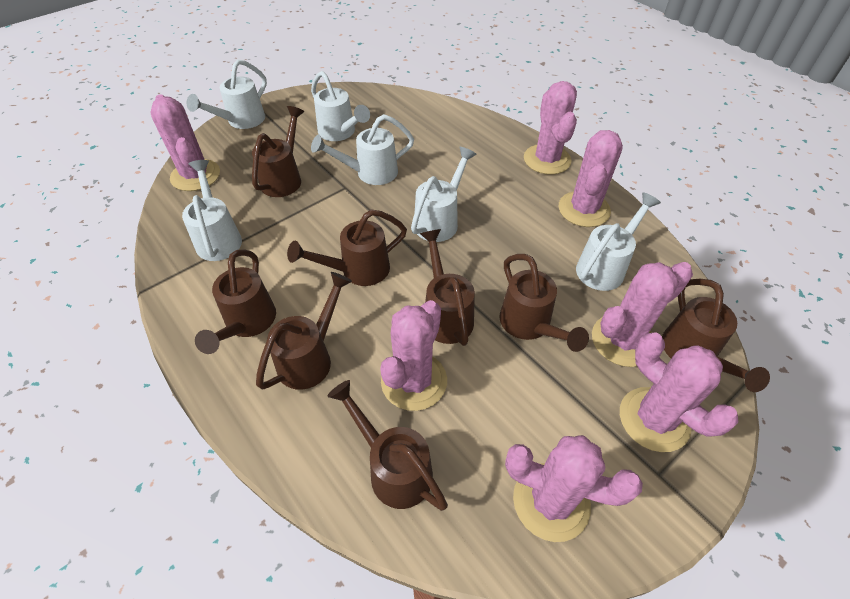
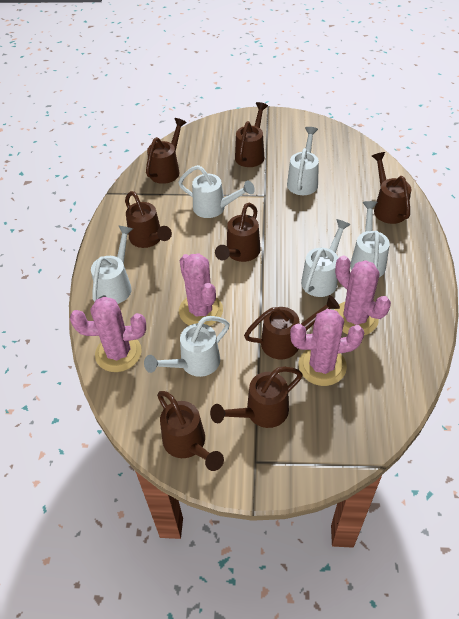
pink cactus: [150,94,220,191] [380,300,447,411] [505,435,643,542] [524,81,577,175] [558,130,623,227] [592,262,693,367] [620,332,739,452] = 7 -> [70,297,146,372] [179,253,223,326] [290,309,364,386] [335,256,391,335] = 4

